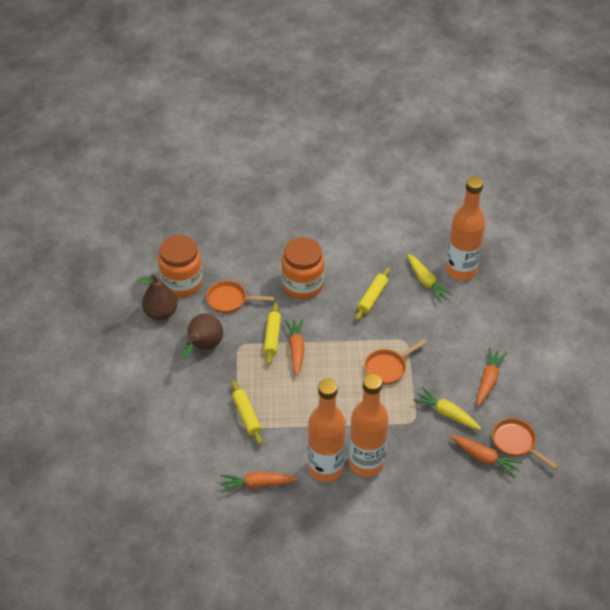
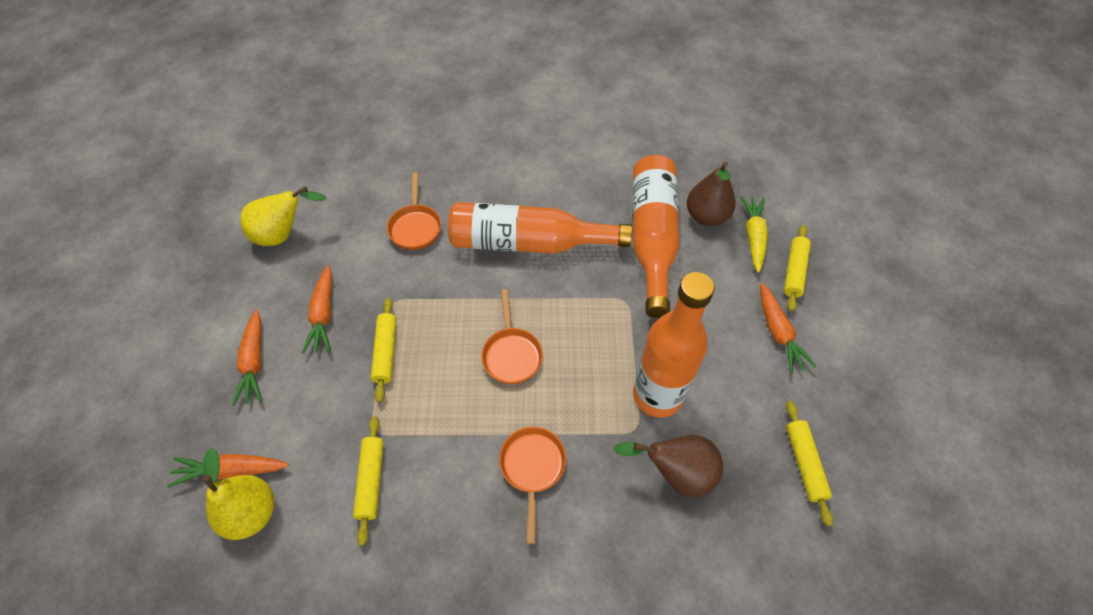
orange jar: [158,235,203,297] [281,237,324,300] = 2 -> none = 0
yellow carrot: [407,254,453,302] [413,387,481,430] = 2 -> [740,196,768,272] = 1
yellow pear: none = 0 -> [203,447,274,540] [240,187,327,246] = 2
yellow rolling pin: [231,380,263,445] [264,303,281,365] [355,267,390,321] = 3 -> [353,416,384,546] [371,298,397,402] [784,225,811,311] [786,401,833,526] = 4

